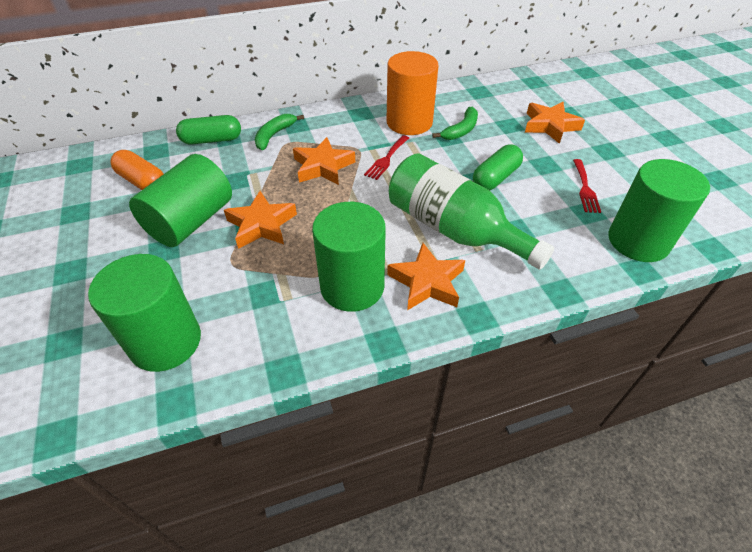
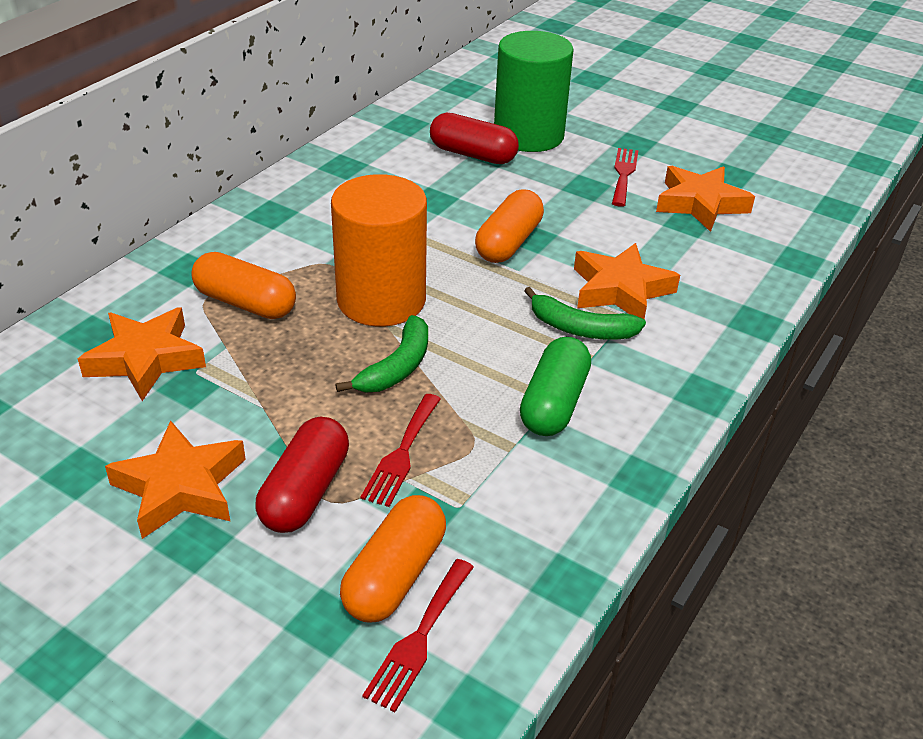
green bottle: [389,153,554,270] = 1 -> none = 0
green capsule: [176,115,241,145] [473,144,523,190] = 2 -> [520,337,591,436] = 1
green cylinder: [88,254,201,372] [129,154,232,247] [312,202,386,312] [608,159,710,262] = 4 -> [494,31,574,152] = 1
orange capsule: [111,150,164,190] = 1 -> [191,252,296,319] [340,495,446,622] [475,189,544,263] = 3
red capsule: none = 0 -> [256,417,349,533] [430,113,519,164] = 2
red fork: [364,135,409,180] [573,159,601,213] = 2 -> [360,394,441,507] [362,559,474,712] [612,148,639,207] = 3

